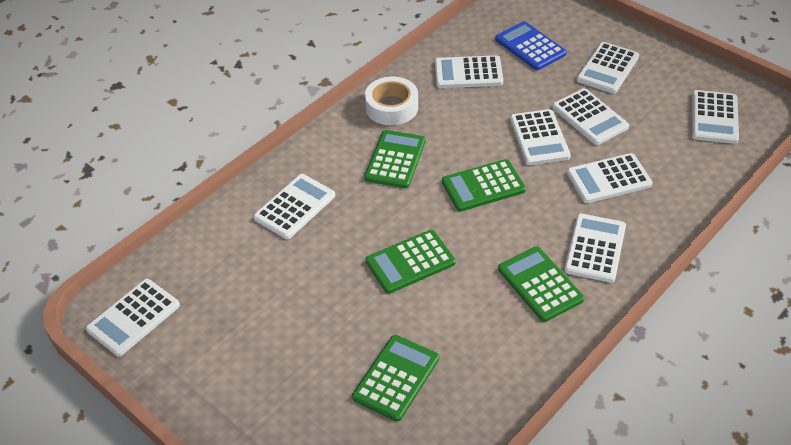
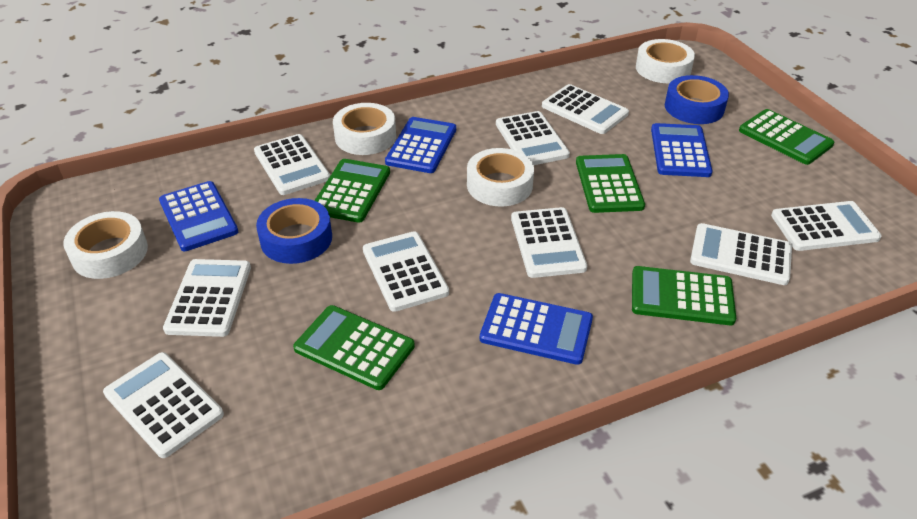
blue calculator: [495,21,567,70] = 1 -> [159,181,238,251] [385,117,456,173] [480,293,593,365] [651,123,712,177] = 4
blue tape: none = 0 -> [256,198,332,264] [665,75,729,124] = 2
white tape: [365,77,418,125] = 1 -> [63,211,148,279] [333,103,396,155] [467,148,534,207] [636,39,695,83] = 4

